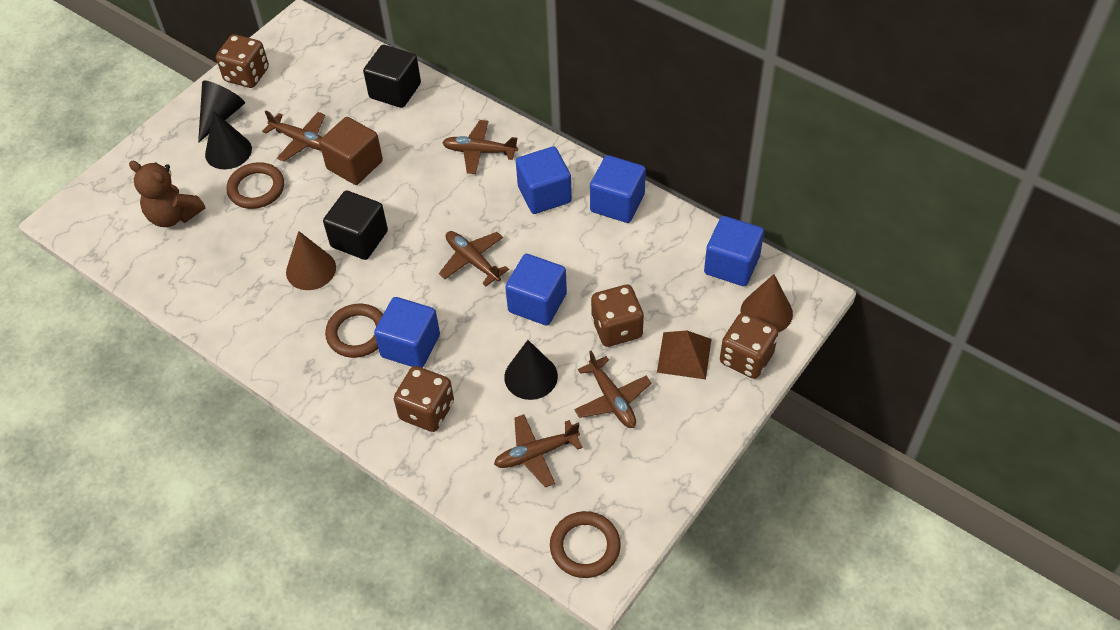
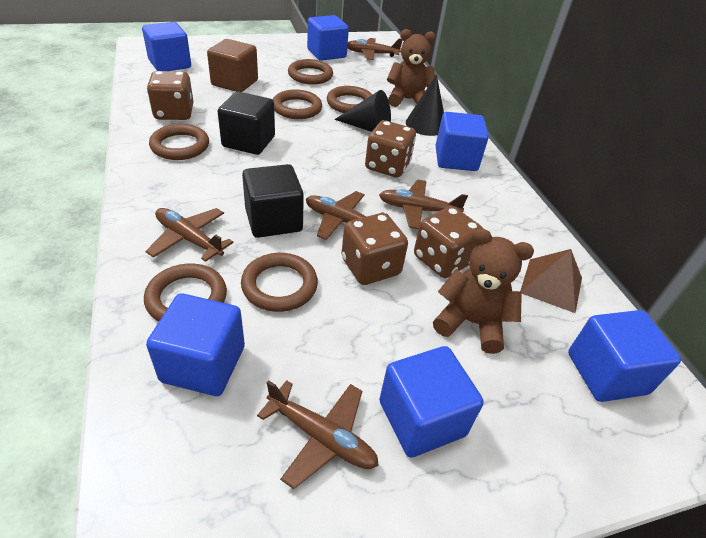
black cone: [198,80,245,143] [205,111,252,169] [504,340,558,400] = 3 -> [334,90,391,132] [406,74,444,136] = 2
blue cube: [374,297,440,368] [505,254,567,325] [516,146,572,214] [590,155,646,223] [704,216,764,286] = 5 -> [142,22,191,71] [146,293,245,396] [307,15,349,61] [379,346,484,458] [436,112,489,171] [568,310,681,402] = 6
brown cone: [286,231,336,290] [741,274,793,333] = 2 -> none = 0
brown ring: [227,162,284,209] [325,304,383,358] [550,511,621,578] = 3 -> [144,264,227,321] [149,124,209,160] [241,253,318,312] [273,90,322,119] [288,59,333,85] [327,86,372,113] = 6
brown teddy bear: [129,161,205,227] = 1 -> [387,29,436,107] [433,228,534,354] = 2

